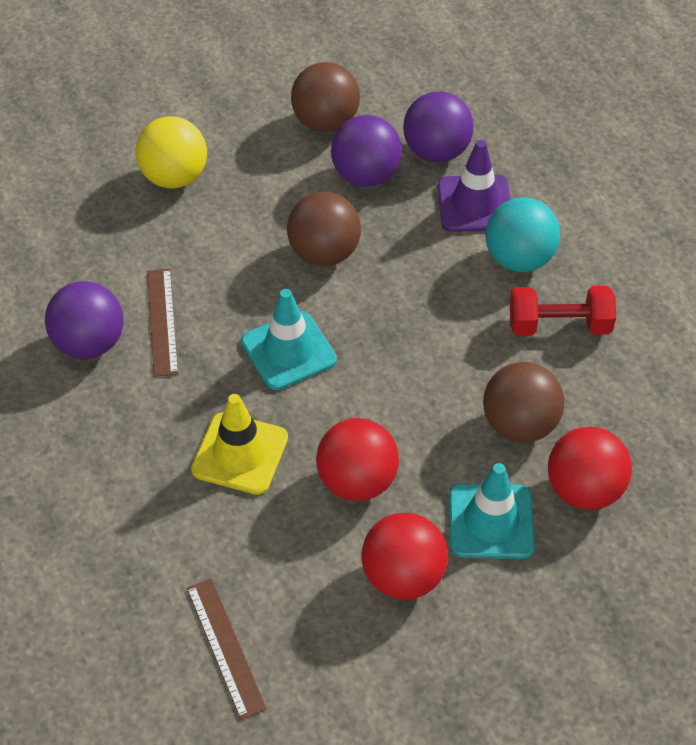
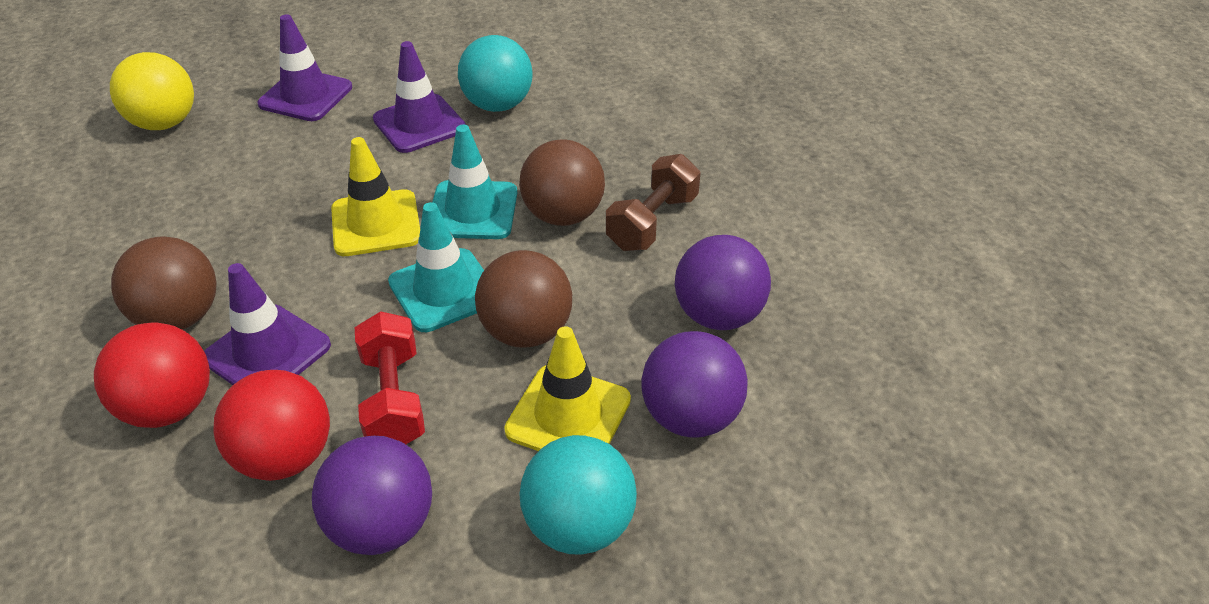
brown dumbbell: none = 0 -> [606,154,701,251] = 1
brown ruler: [147,269,179,377] [187,578,267,720] = 2 -> none = 0
purple traffic cone: [438,140,511,232] = 1 -> [204,263,331,385] [258,14,352,121] [373,41,466,153] = 3
red ball: [316,418,399,501] [361,513,448,600] [548,427,632,510] = 3 -> [94,323,210,428] [213,370,330,481] = 2
turquoise ball: [486,198,560,272] = 1 -> [458,35,533,112] [519,435,637,555] = 2
yellow traffic cone: [191,394,288,495] = 1 -> [331,137,420,256] [504,326,631,451] = 2

